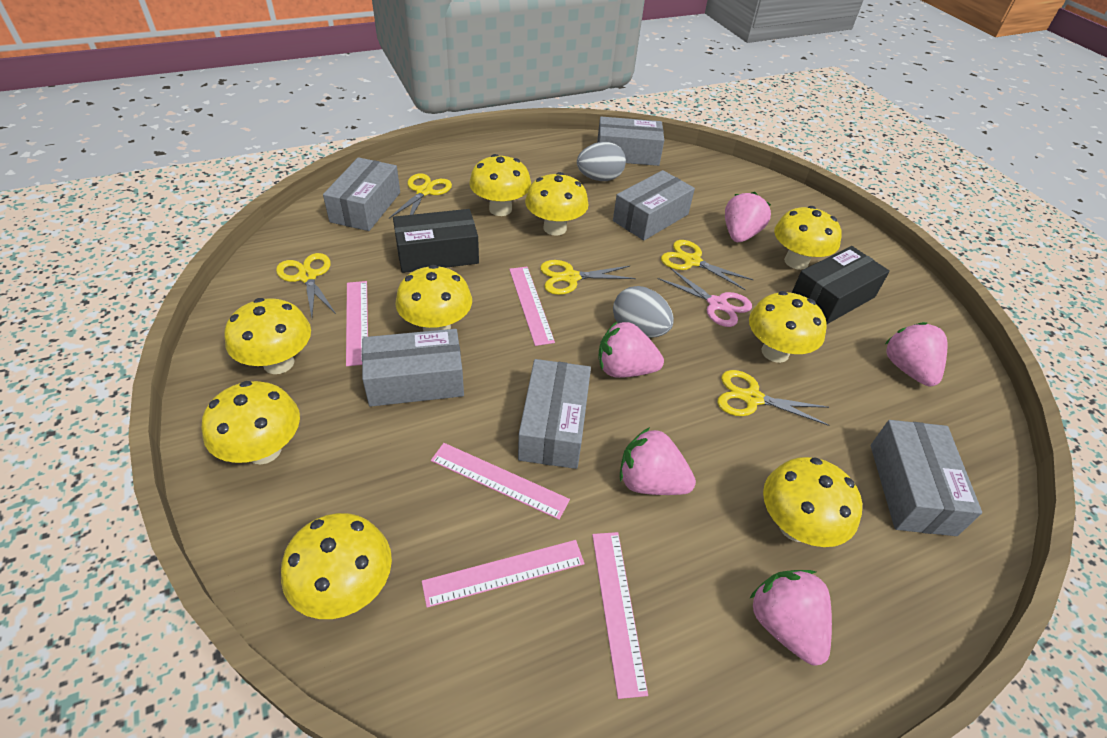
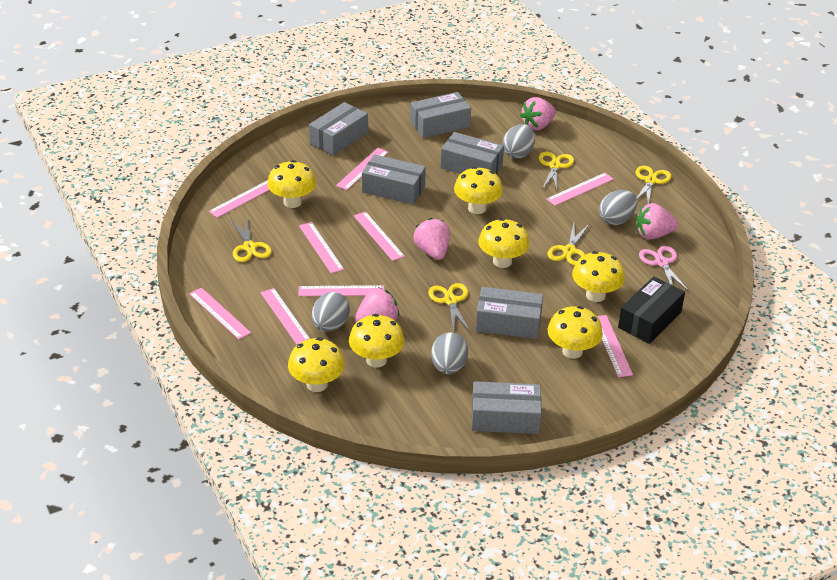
black box: [393,209,479,273] [792,246,890,324] = 2 -> [618,277,685,344] = 1
grey egg: [577,142,626,181] [613,286,674,338] = 2 -> [312,292,350,332] [431,332,468,374] [502,124,535,159] [599,190,637,225] = 4
pink ruler: [346,281,368,366] [422,540,585,608] [431,443,570,520] [509,267,555,346] [592,532,648,699] = 5 -> [189,288,251,339] [209,180,269,218] [261,288,310,345] [298,285,384,296] [299,222,344,273] [336,148,389,190] [354,212,405,261] [547,173,614,206] [597,315,633,377] = 9
pink strawberry: [599,321,664,378] [620,427,696,495] [725,192,771,242] [749,570,832,666] [885,322,947,386] = 5 -> [355,287,400,323] [414,218,450,260] [520,97,556,130] [636,203,678,240] = 4
yellow mushroom: [201,381,300,465] [224,298,311,374] [281,513,392,619] [395,265,472,331] [469,154,531,216] [525,172,589,236] [749,291,827,363] [763,457,862,547] [774,206,842,270] = 9 -> [267,160,316,208] [288,337,345,392] [349,314,404,368] [454,167,503,214] [478,218,530,268] [548,306,603,359] [572,251,625,302] = 7

